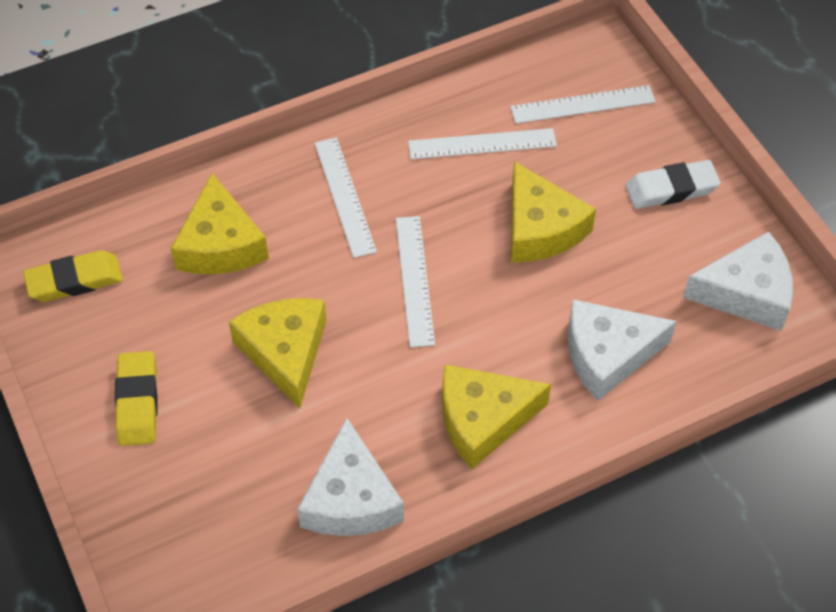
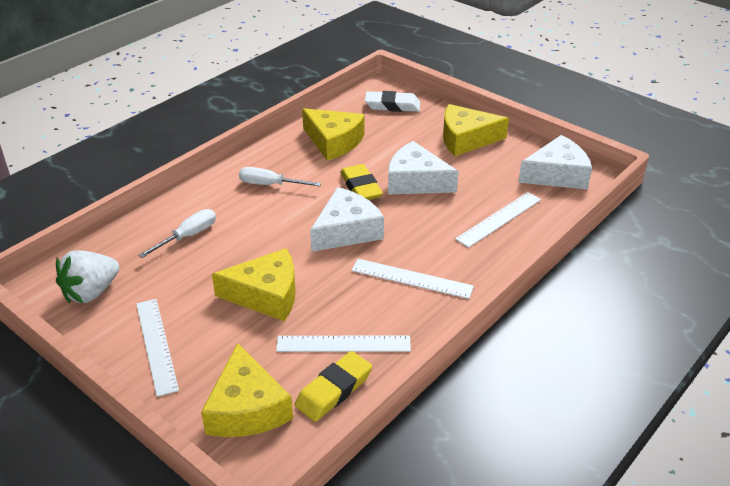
white screwdriver: none = 0 -> [138,209,216,258] [239,167,321,186] = 2
white strawberry: none = 0 -> [56,251,119,303] = 1

